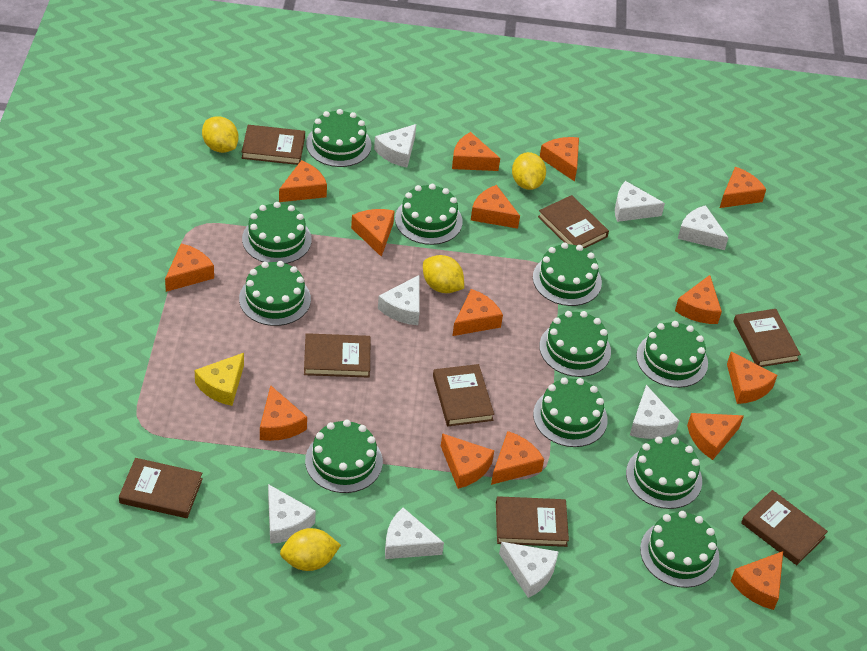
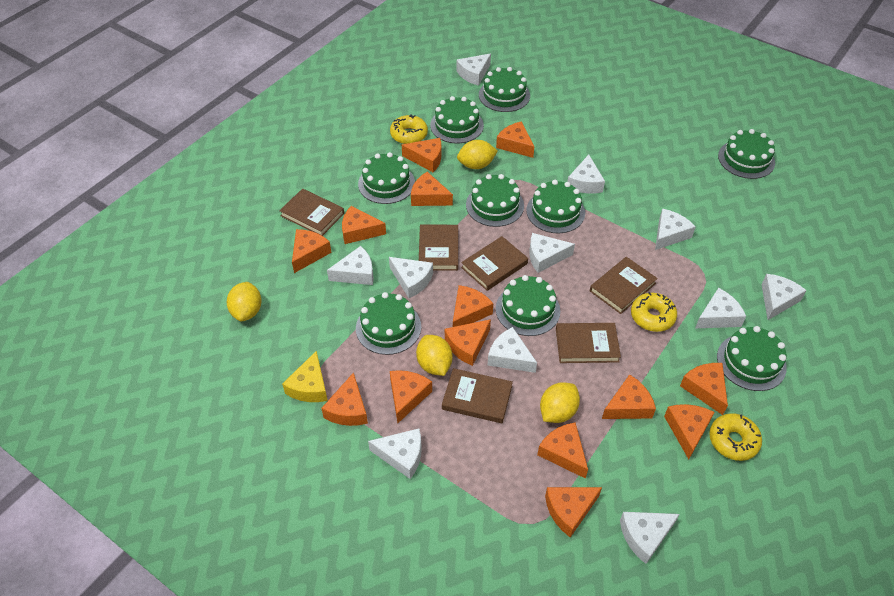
brown book: [119,458,203,518] [242,125,305,165] [304,333,370,378] [433,364,494,426] [496,496,569,547] [538,195,609,248] [733,309,801,367] [741,490,828,565] = 8 -> [279,188,344,236] [419,224,458,271] [442,368,513,423] [461,236,528,291] [556,323,621,363] [590,257,658,314] = 6
green cake: [239,261,311,326] [242,202,312,264] [305,420,383,493] [306,109,372,167] [395,184,462,245] [533,243,602,306] [533,377,608,447] [539,311,611,377] [626,436,702,509] [636,321,708,388] [640,511,719,588] = 11 -> [356,292,421,355] [358,152,415,204] [430,96,484,143] [466,174,524,227] [479,67,530,112] [496,275,560,336] [526,180,585,233] [717,326,787,391] [718,129,775,179] = 9
orange cheese: [165,243,214,292] [260,385,307,441] [279,160,327,202] [351,209,395,257] [441,433,494,489] [452,132,500,171] [452,289,503,336] [471,185,520,229] [491,431,544,485] [540,137,579,182] [675,275,722,324] [687,413,744,460] [720,167,766,208] [727,352,777,404] [730,551,783,610] = 15 -> [292,229,332,273] [321,372,368,426] [342,206,386,244] [390,370,432,423] [402,138,441,172] [411,172,453,206] [445,319,491,366] [453,285,493,327] [496,121,534,158] [537,422,588,479] [545,487,602,537] [602,374,656,419] [664,404,714,459] [680,363,728,415] = 14
white cheese: [268,484,316,544] [374,124,416,167] [378,275,420,325] [385,507,444,559] [499,542,559,598] [615,181,665,222] [630,385,679,439] [678,205,729,250] = 8 -> [327,246,374,285] [368,428,421,479] [389,257,433,298] [457,53,491,86] [488,327,537,373] [529,233,575,273] [567,155,605,194] [620,512,679,564] [655,209,696,250] [695,288,746,328] [761,274,807,320] = 11
yellow donut: none = 0 -> [390,114,428,144] [631,292,677,332] [709,413,762,461] = 3

